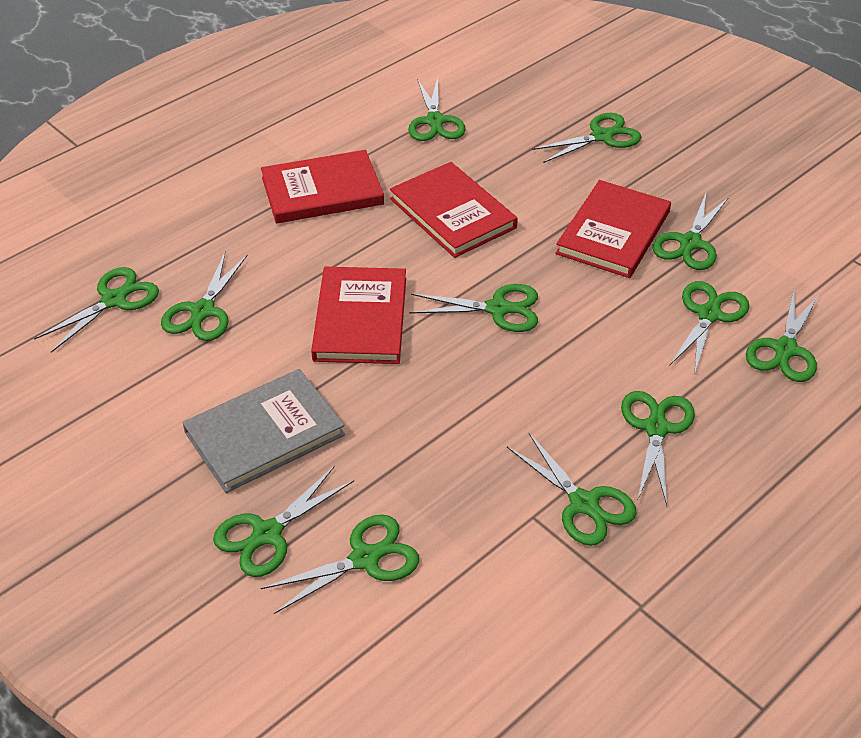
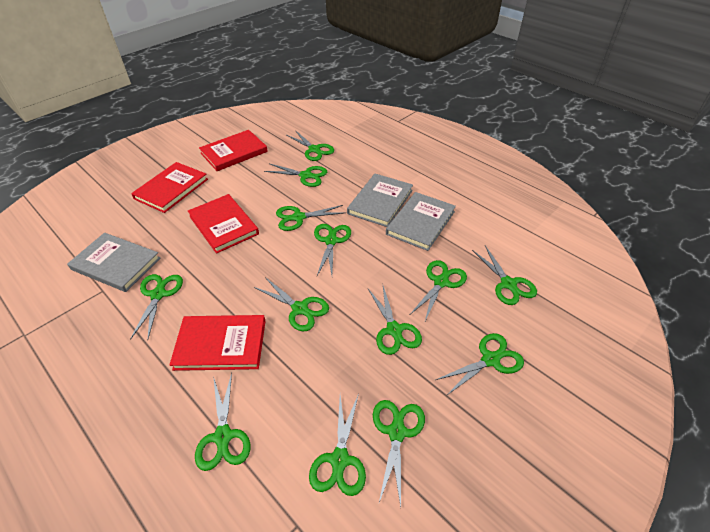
green scissors: [34,267,159,353] [161,253,248,341] [213,466,354,577] [261,515,419,614] [408,77,466,141] [410,284,538,332] [507,432,637,546] [532,113,642,163] [621,391,695,505] [653,194,729,270] [669,281,749,376] [746,290,819,382] = 12 -> [130,274,183,340] [195,373,250,471] [254,277,329,331] [264,164,327,187] [276,205,344,231] [287,130,334,161] [309,394,366,496] [314,224,351,275] [368,286,422,355] [373,400,425,507] [411,260,467,321] [436,333,524,395] [472,246,537,305] = 13
grey book: [182,369,345,493] = 1 -> [67,233,160,292] [347,174,413,227] [386,192,456,251] = 3

